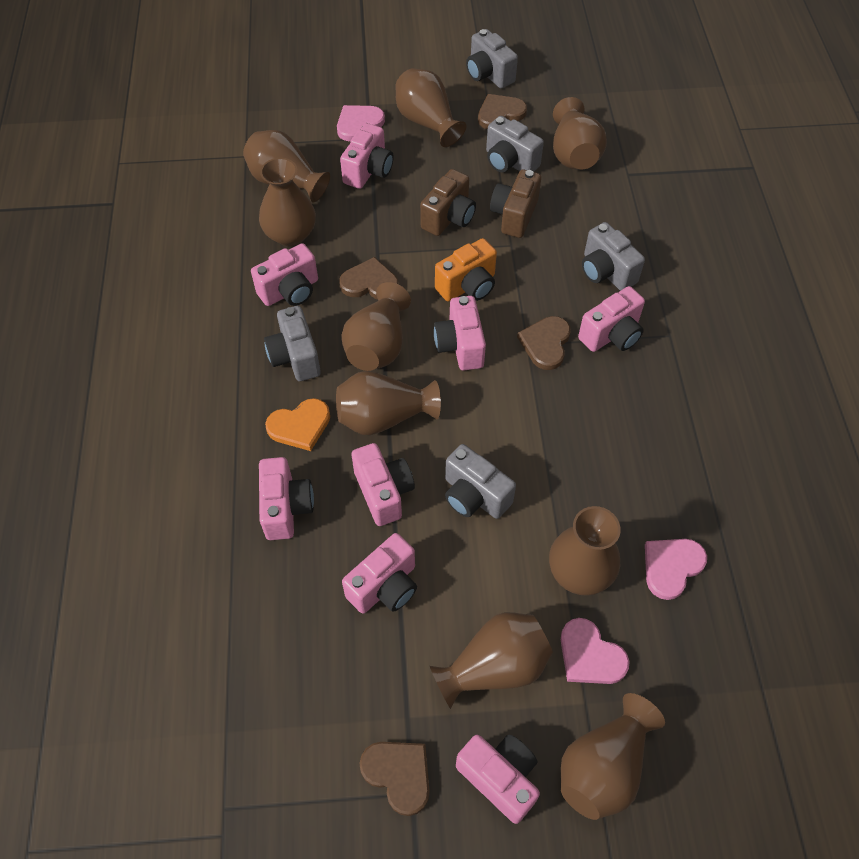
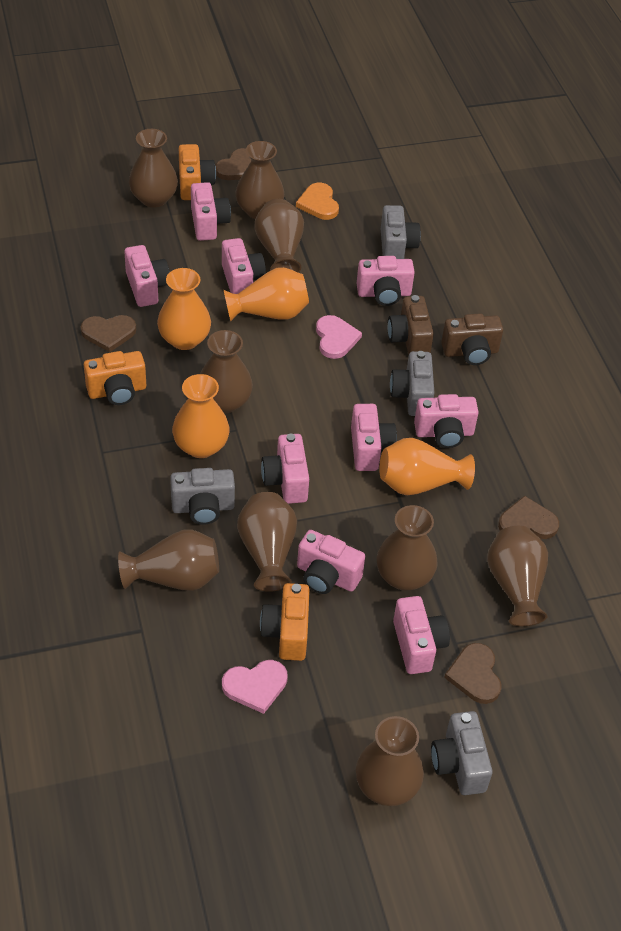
grey camera: [264,306,321,381] [445,444,516,519] [466,29,518,88] [486,116,544,173] [582,222,645,291] = 5 -> [170,468,235,525] [381,205,421,259] [390,351,434,416] [431,711,493,795] = 4
orange camera: [435,238,497,301] = 1 -> [84,351,146,405] [179,144,216,200] [260,583,310,661] = 3
orange vase: none = 0 -> [157,268,211,350] [172,374,230,458] [224,267,309,321] [379,438,475,495] = 4
pink camera: [251,243,318,306] [259,457,314,540] [340,123,394,189] [342,533,417,614] [351,443,415,526] [434,296,486,371] [456,734,540,824] [578,286,645,352] = 8 -> [124,245,170,307] [191,182,231,241] [222,238,266,294] [261,433,309,504] [297,530,365,594] [351,404,397,471] [356,256,415,306] [393,596,450,674] [414,394,479,448] = 9
pink heart: [337,105,385,141] [561,618,630,684] [645,539,707,600] = 3 -> [222,660,288,714] [316,315,362,359] = 2

